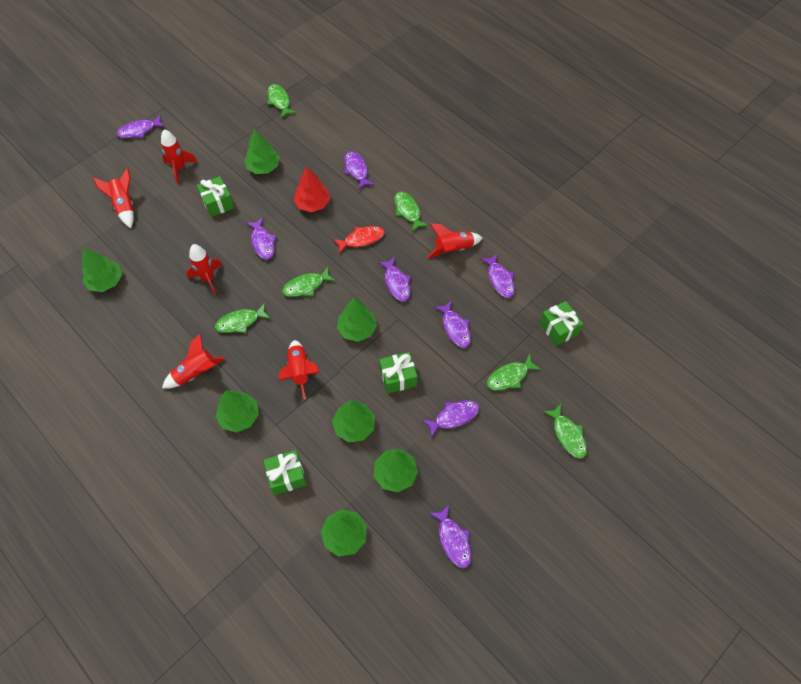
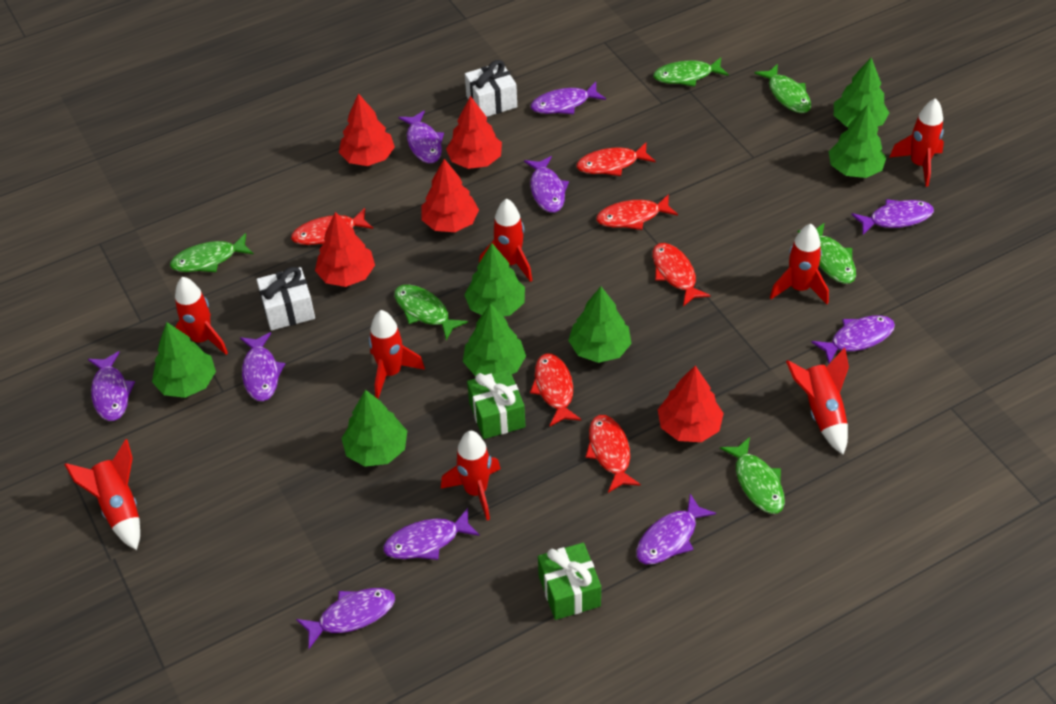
green gift: [197,176,234,217] [264,450,307,495] [379,352,417,394] [539,301,583,346] = 4 -> [467,369,525,439] [538,543,601,620] = 2
purple fish: [116,115,165,138] [246,217,277,259] [344,151,375,190] [378,256,411,301] [422,400,479,438] [429,505,471,568] [434,300,471,348] [480,253,515,298] = 8 -> [88,351,135,421] [240,332,285,401] [296,588,395,649] [383,508,480,560] [398,110,444,163] [524,156,569,213] [531,82,606,114] [636,494,716,564] [811,315,895,364] [851,199,934,235] = 10
red fish: [333,226,385,254] = 1 -> [291,208,373,245] [530,353,582,426] [576,143,655,176] [585,415,641,493] [596,194,678,230] [653,243,711,306] = 6
red rocket: [93,168,134,228] [161,129,197,184] [162,333,225,389] [186,244,222,295] [279,340,320,400] [427,224,482,258] = 6 -> [64,439,140,550] [175,277,228,355] [369,310,425,399] [441,431,501,520] [479,198,532,282] [770,224,829,304] [786,348,849,455] [889,98,944,187] = 8
red tree: [294,167,330,212] = 1 -> [315,212,375,287] [339,93,395,166] [421,159,479,232] [446,96,502,169] [658,366,724,442] = 5
white gift: none = 0 -> [257,267,315,330] [465,60,517,117] = 2

